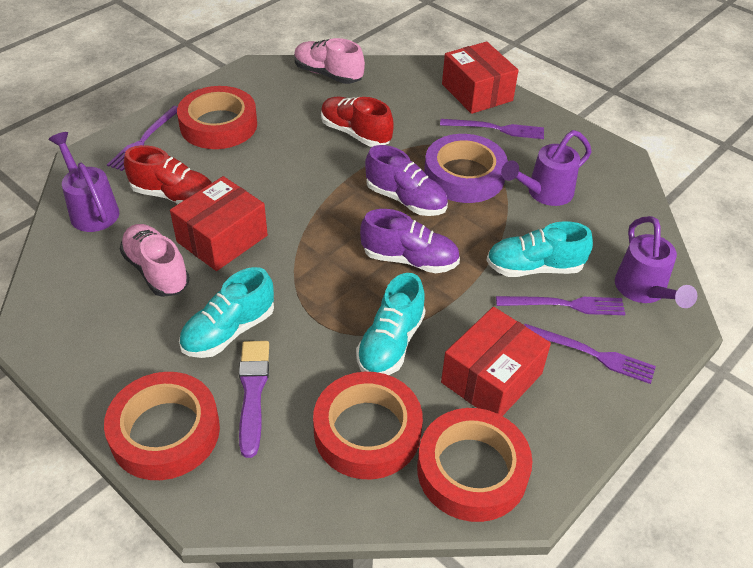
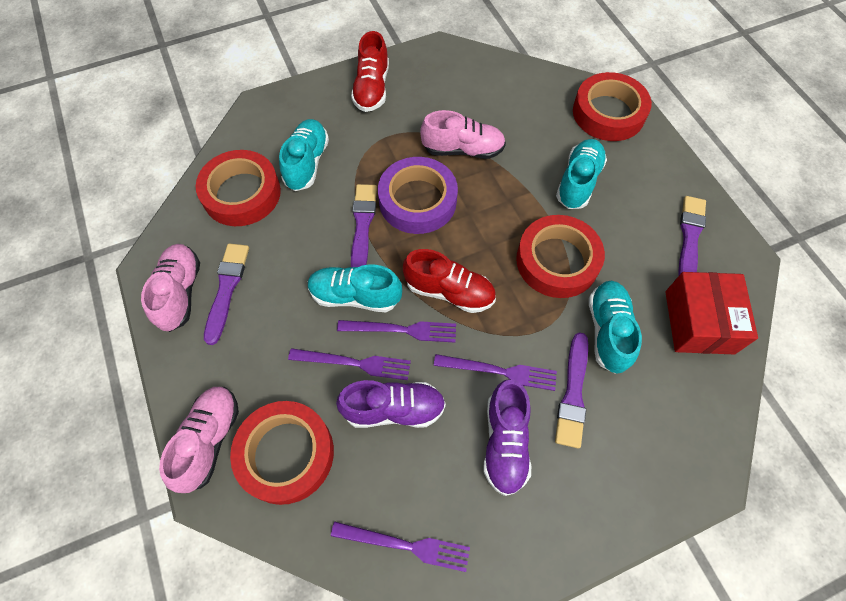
pink shoe: [120,224,190,297] [294,38,365,84] = 2 -> [141,244,200,332] [159,387,239,493] [420,110,506,159] = 3
purple brush: [239,341,269,458] = 1 -> [204,243,249,345] [351,184,377,267] [555,332,588,449] [679,196,706,275] = 4
purple watering can: [48,132,119,232] [501,130,592,206] [615,216,697,308] = 3 -> none = 0
red box: [170,176,268,271] [441,307,551,416] [442,41,518,114] = 3 -> [665,272,758,354] = 1
turquoise shoe: [179,267,274,358] [356,273,425,375] [486,221,593,277] = 3 -> [279,119,329,191] [308,264,402,312] [556,139,607,209] [589,281,642,374] = 4

